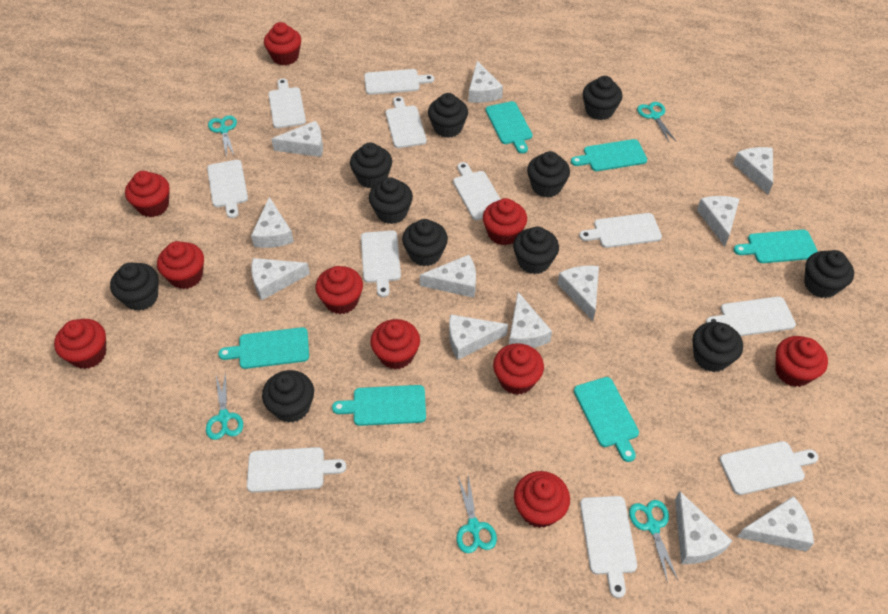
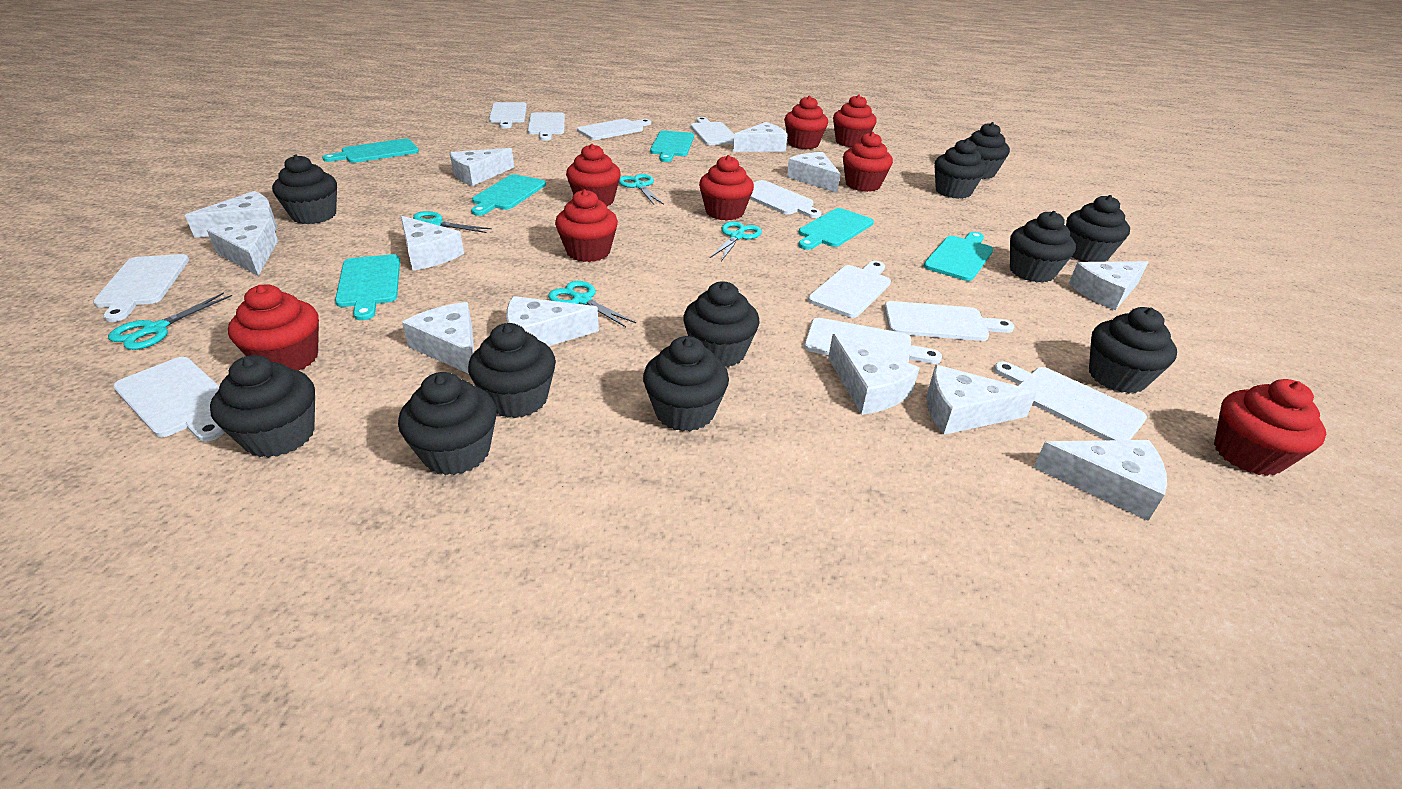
red cupcake: [54,319,106,369] [125,171,170,217] [157,241,204,289] [264,22,301,65] [315,266,363,314] [370,319,420,369] [483,198,527,246] [493,343,544,395] [514,471,570,528] [775,336,828,387] = 10 -> [228,284,319,371] [555,189,618,262] [566,144,621,207] [699,155,754,221] [784,96,828,149] [833,94,877,147] [843,132,893,192] [1214,379,1326,476] = 8

